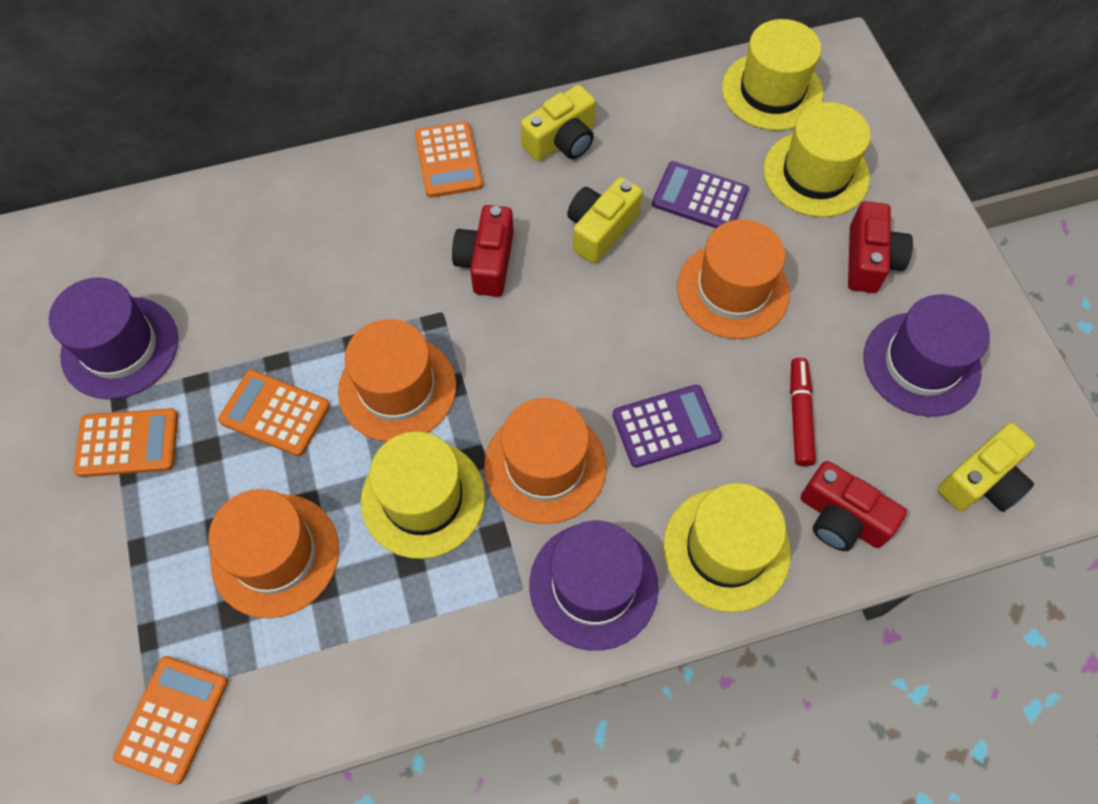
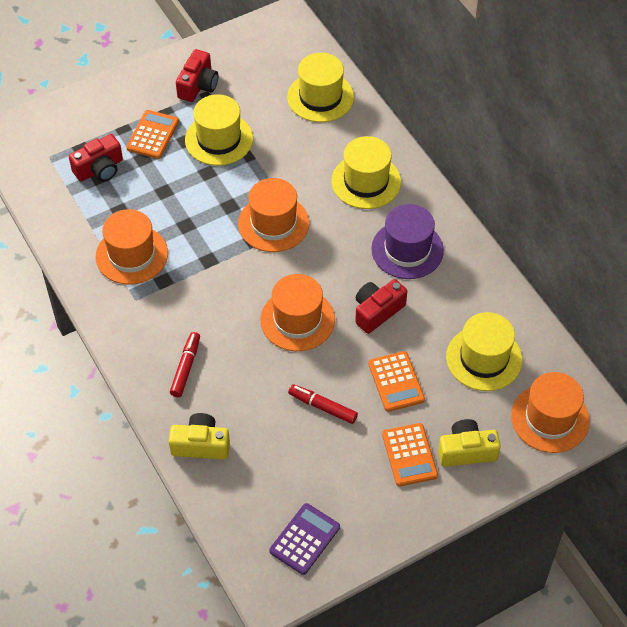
orange calculator: [73,408,178,477] [113,656,228,785] [218,370,330,456] [415,121,483,198] = 4 -> [126,110,179,159] [368,351,425,412] [382,423,438,486] = 3
purple calculator: [612,385,722,468] [652,161,749,228] = 2 -> [269,503,340,575] = 1
purple hat: [49,277,178,399] [529,521,659,651] [863,294,990,417] = 3 -> [371,204,444,279] = 1
red marker: [790,357,816,466] = 1 -> [170,332,200,397] [288,384,358,424] = 2
yellow camera: [521,85,596,161] [567,177,643,264] [937,423,1036,512] = 3 -> [169,413,230,460] [438,419,501,467] = 2

